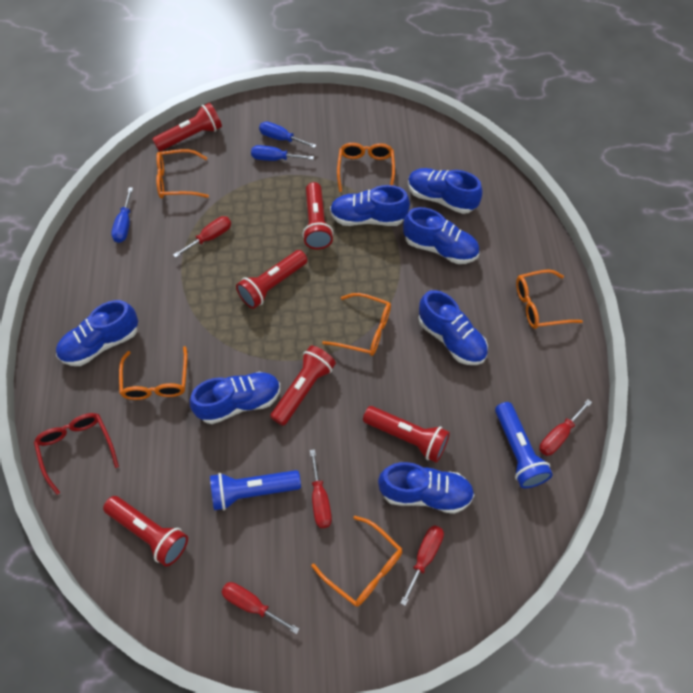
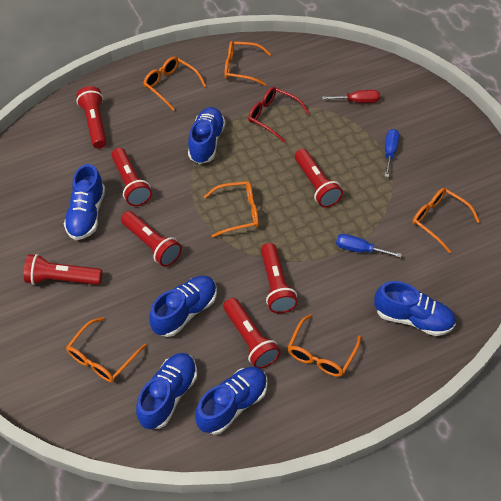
blue flashlight: [210,470,301,510] [495,402,553,488] = 2 -> none = 0
blue screwdriver: [111,187,133,243] [251,145,314,161] [259,121,316,148] = 3 -> [336,234,402,258] [385,129,399,177] = 2
blue shoe: [56,300,138,366] [190,372,281,424] [330,185,410,226] [378,462,475,514] [403,207,479,264] [408,168,483,214] [419,290,488,365] = 7 -> [64,164,105,240] [136,353,197,429] [149,276,217,337] [188,107,225,164] [195,367,267,435] [374,281,456,336] = 6
red flashlight: [103,496,188,566] [152,103,222,151] [236,250,307,309] [270,345,336,426] [302,182,333,249] [363,406,450,463] = 6 -> [24,254,102,285] [76,86,107,148] [111,148,152,206] [121,211,182,267] [223,298,281,369] [261,243,298,314] [295,149,343,208] = 7
red screwdriver: [173,216,231,258] [221,582,299,634] [310,449,332,528] [400,525,444,606] [539,399,592,456] = 5 -> [322,90,380,103] = 1

